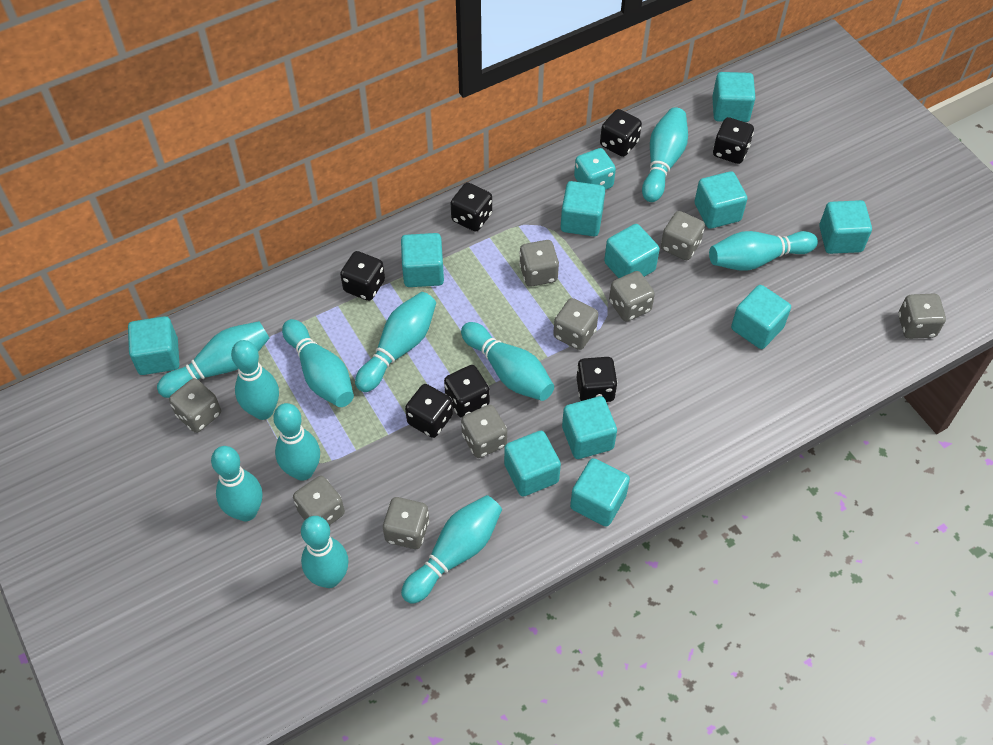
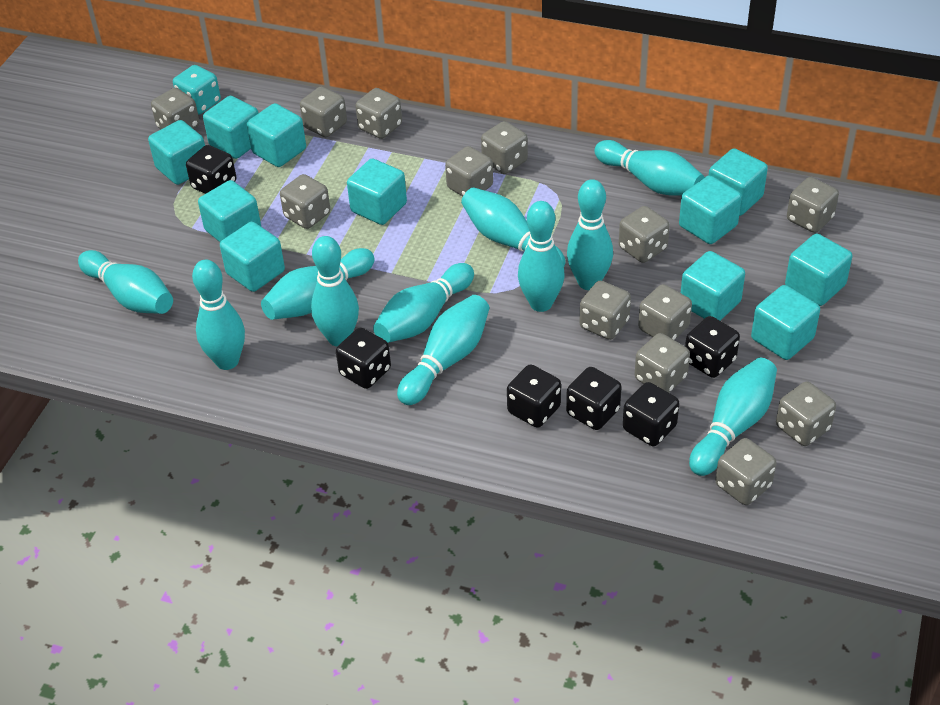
black dice: [340,251,385,301] [405,384,453,438] [444,365,490,418] [451,183,492,232] [576,357,618,402] [600,109,642,157] [713,117,754,164] = 7 -> [186,145,236,194] [336,328,391,389] [507,364,561,428] [566,367,621,430] [623,382,679,446] [685,316,740,378] = 6
grey dice: [169,378,221,433] [293,476,345,525] [383,497,429,549] [461,405,507,458] [519,240,559,287] [553,298,598,350] [609,271,655,322] [661,211,705,260] [899,293,946,339] = 9 -> [151,88,200,129] [280,174,330,229] [300,87,347,137] [355,88,402,139] [445,146,493,196] [481,121,528,174] [579,281,631,340] [619,206,670,263] [635,333,690,393] [638,284,692,340] [715,438,777,505] [776,381,836,446] [787,177,839,233] = 13

